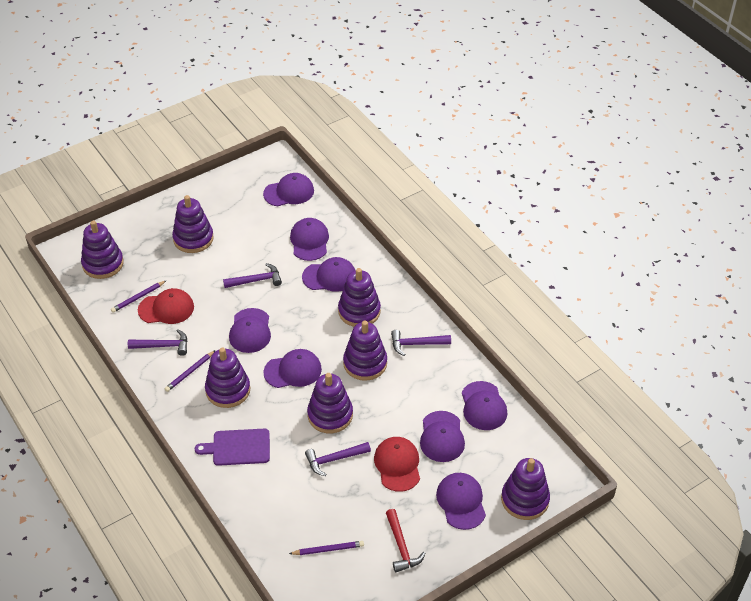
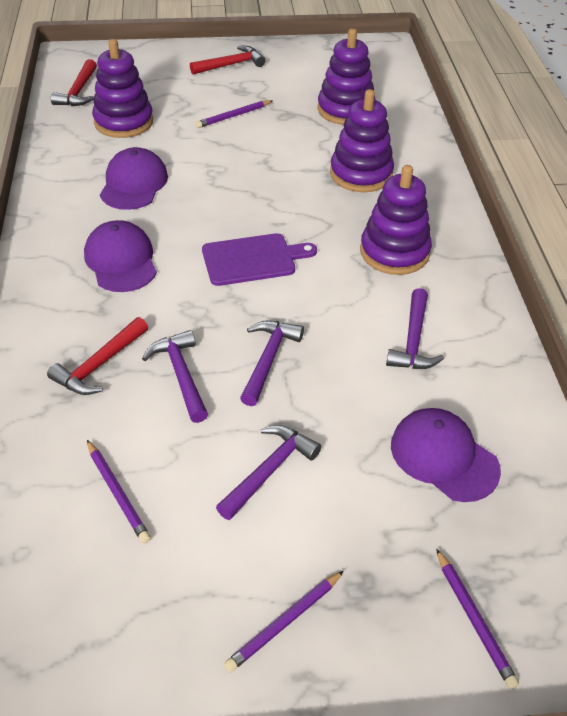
purple cap: [229,308,271,353] [263,173,314,206] [264,349,322,388] [290,218,329,261] [302,257,355,292] [420,411,465,462] [436,473,486,530] [462,381,507,430] = 8 -> [84,220,157,292] [100,147,168,210] [391,408,501,502] = 3
purple pencil: [111,280,167,313] [165,350,215,392] [289,541,364,555] = 3 -> [87,440,151,543] [195,100,273,128] [224,571,344,673] [436,548,519,689] = 4
purple stacking toy: [81,220,124,279] [172,195,214,253] [205,348,250,408] [307,373,353,433] [338,268,381,327] [343,321,387,381] [501,458,550,520] = 7 -> [92,39,153,138] [318,28,376,125] [330,89,394,192] [360,165,432,275] = 4
red cap: [138,288,194,324] [374,437,420,492] = 2 -> none = 0
red hammer: [386,509,426,572] = 1 -> [47,317,148,395] [51,59,97,106] [190,46,266,75] = 3

